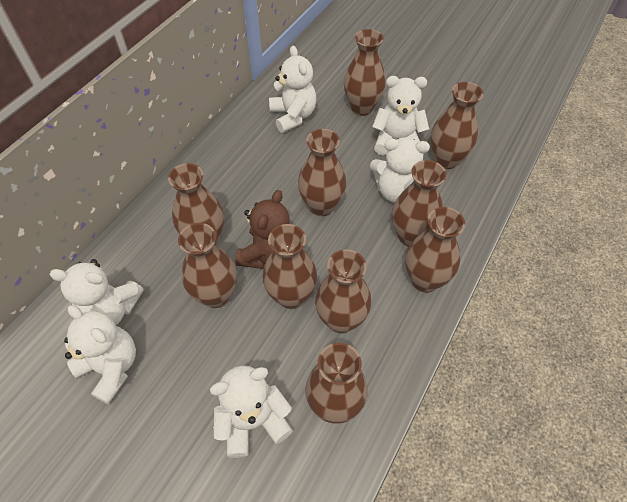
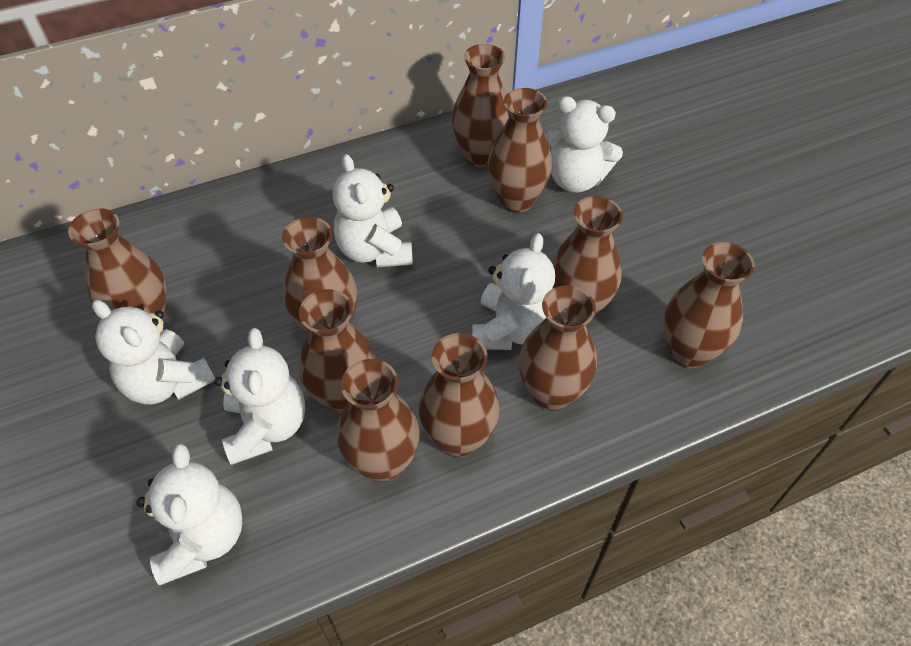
brown teddy bear: [235,190,290,269] = 1 -> none = 0

